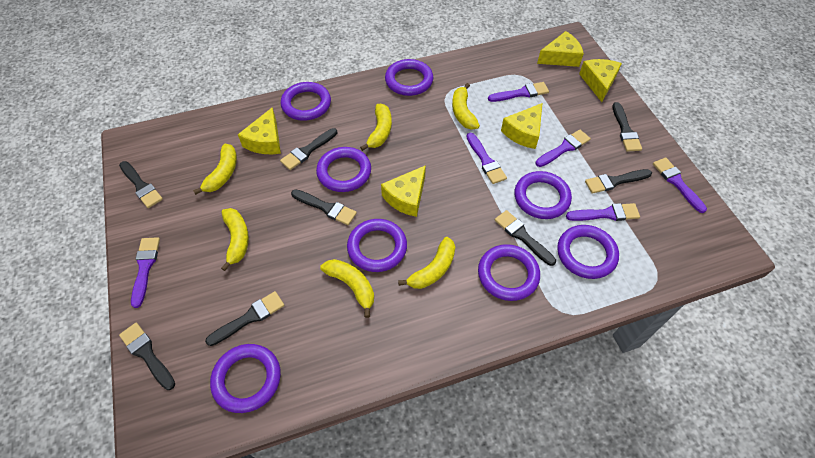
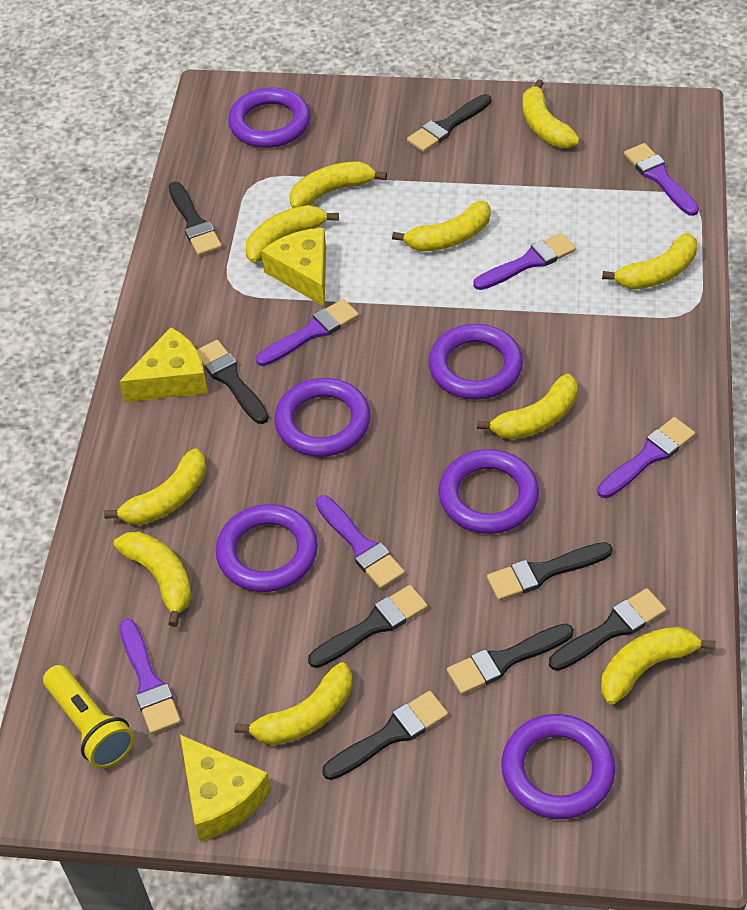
purple ring: [210,344,281,413] [281,82,331,121] [316,147,371,192] [347,219,407,272] [385,59,433,96] [478,244,540,301] [515,171,572,219] [557,225,619,279] = 8 -> [216,504,318,592] [228,88,310,148] [274,378,371,457] [428,324,523,400] [438,449,539,534] [501,714,615,819] = 6
yellow banana: [193,144,237,195] [221,208,249,271] [320,259,374,318] [360,104,392,151] [398,237,455,289] [452,83,480,129] = 6 -> [104,449,206,525] [114,531,192,627] [234,663,352,746] [245,205,339,263] [289,161,387,208] [392,201,491,251] [477,374,578,440] [523,79,580,148] [601,627,716,705] [602,233,697,290] = 10
yellow cheese: [238,107,281,154] [381,165,426,217] [501,103,542,149] [537,31,584,67] [579,59,622,102] = 5 -> [119,327,208,402] [180,735,271,841] [261,228,326,306] = 3
yellow flashlight: none = 0 -> [43,665,135,769] = 1

